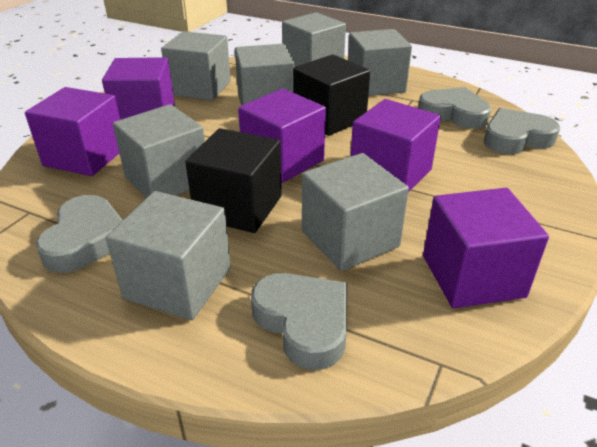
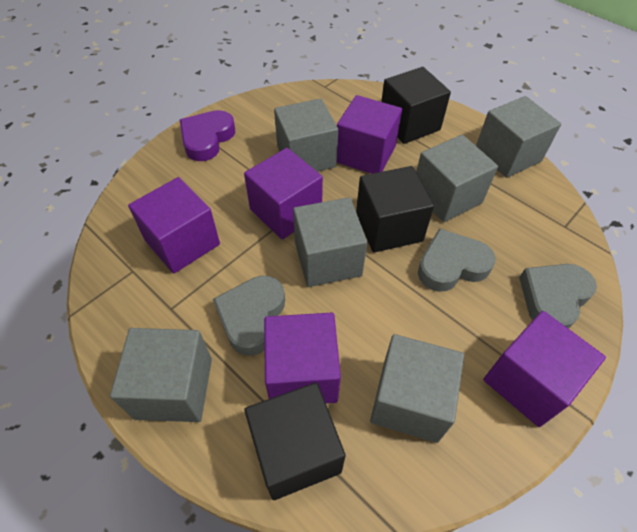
black cube: [185,128,282,233] [293,55,370,136] = 2 -> [244,383,346,500] [356,166,434,253] [381,67,451,144] = 3
grey cube: [106,191,230,320] [113,104,205,198] [161,31,231,101] [235,44,294,105] [282,12,346,67] [302,153,409,271] [348,29,412,96] = 7 -> [110,328,212,422] [274,98,338,172] [293,197,367,287] [370,334,464,443] [416,135,498,222] [476,96,561,178] = 6
grey heart: [36,195,123,273] [251,273,347,370] [418,87,491,129] [484,108,560,154] = 4 -> [213,276,285,356] [418,228,496,292] [519,264,597,329] = 3
purple heart: none = 0 -> [180,110,235,161] = 1

